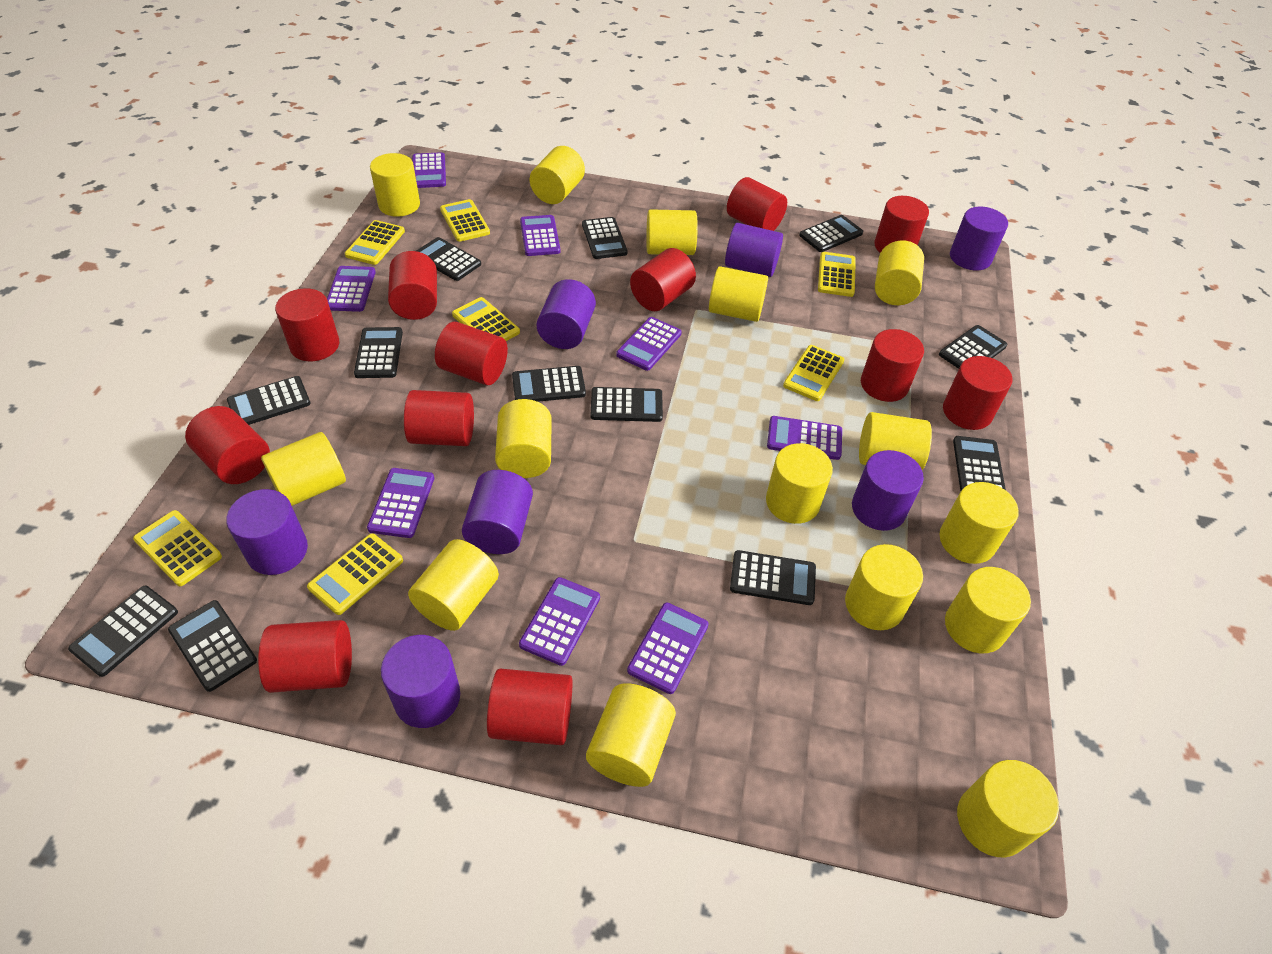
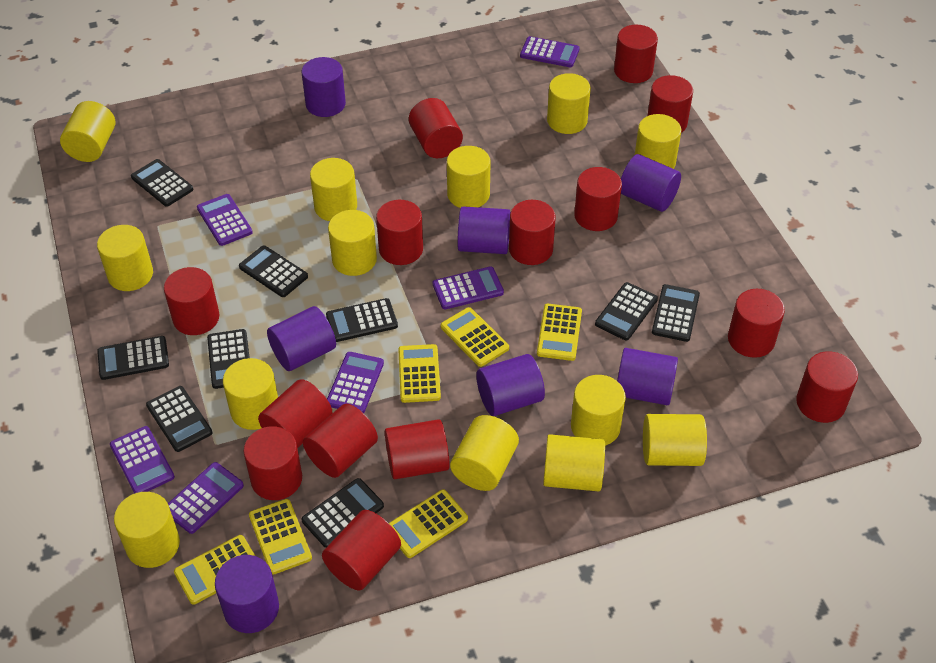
black calculator: [68,586,178,677] [168,600,257,692] [227,376,311,425] [354,327,403,378] [416,237,481,281] [512,366,586,402] [582,217,627,259] [591,387,663,422] [730,550,816,605] [799,215,863,252] [939,325,1007,369] [953,436,1006,491] = 12 -> [97,336,169,380] [131,159,193,207] [146,386,213,452] [207,329,250,389] [239,246,308,297] [301,478,384,548] [326,298,398,342] [595,282,658,340] [652,284,700,342] = 9
purple calculator: [327,266,376,312] [367,468,434,538] [412,152,446,188] [519,577,600,666] [520,215,560,256] [616,317,682,371] [627,603,708,694] [767,416,842,460] = 8 -> [110,426,175,494] [168,462,244,534] [197,194,253,246] [327,352,384,413] [433,266,504,309] [520,36,580,67] = 6
red cylinder: [185,406,270,484] [258,620,352,693] [275,288,339,361] [388,251,437,320] [404,390,474,446] [435,322,508,385] [487,669,572,745] [630,248,696,311] [727,177,787,231] [861,329,924,402] [874,196,929,253] [943,356,1012,430] = 12 -> [164,267,219,335] [243,426,302,500] [258,379,333,449] [303,404,378,478] [322,510,401,591] [376,200,423,265] [385,419,450,479] [409,98,463,158] [509,200,556,265] [574,167,622,231] [614,25,658,83] [647,75,693,133] [728,289,785,358] [796,351,858,423] = 14
yellow calculator: [133,510,222,586] [307,534,403,615] [345,220,405,265] [440,199,490,242] [452,297,520,341] [783,345,845,401] [818,252,856,297] = 7 -> [174,535,255,605] [249,499,312,575] [389,489,468,558] [398,344,441,403] [441,307,509,367] [537,304,582,361] = 6
yellow cylinder: [261,432,346,506] [370,153,420,217] [408,539,499,631] [495,399,552,478] [530,146,585,204] [586,683,676,787] [646,209,698,255] [709,266,768,322] [766,443,833,524] [845,544,923,630] [859,412,932,470] [875,240,924,305] [939,482,1019,564] [945,567,1031,653] [957,760,1059,857] = 15 -> [60,101,115,162] [97,225,153,291] [114,492,180,568] [223,358,278,430] [310,158,357,221] [328,210,377,276] [447,146,490,208] [450,415,519,491] [543,434,605,491] [547,73,591,134] [571,375,626,446] [634,114,681,169] [643,414,707,466] = 13

